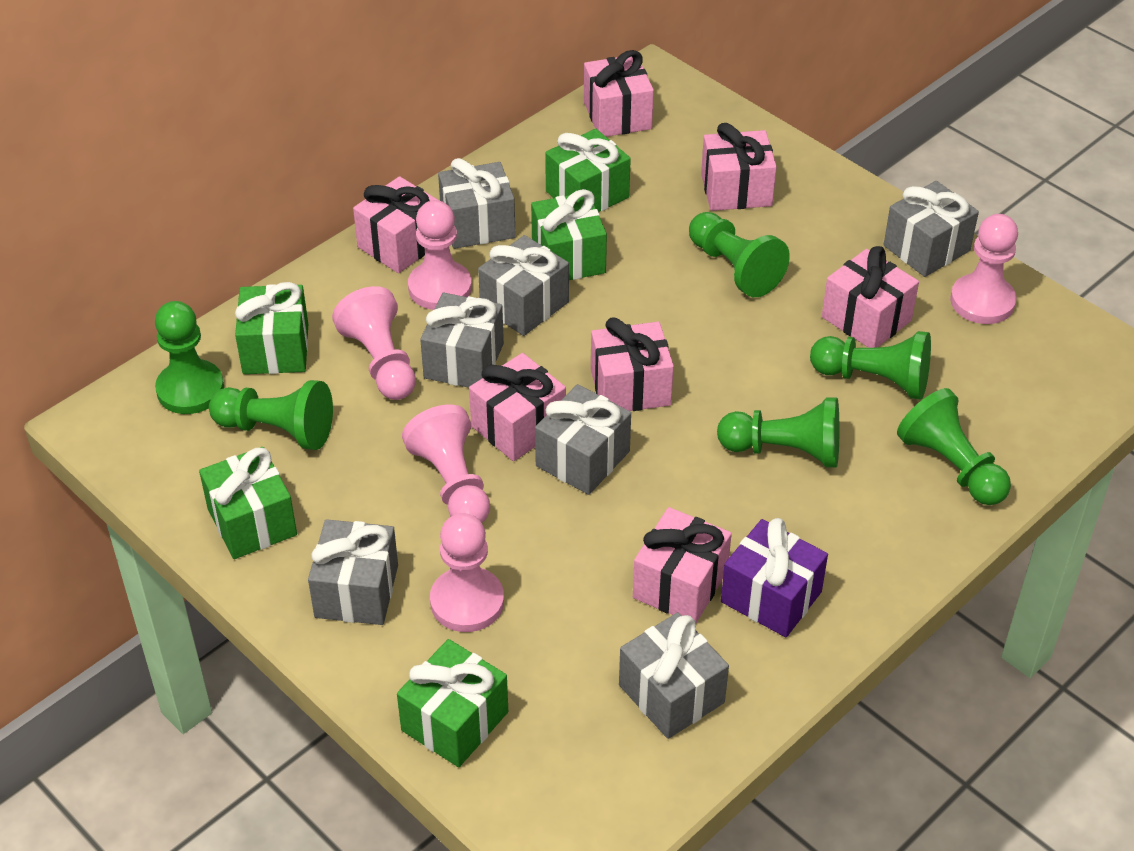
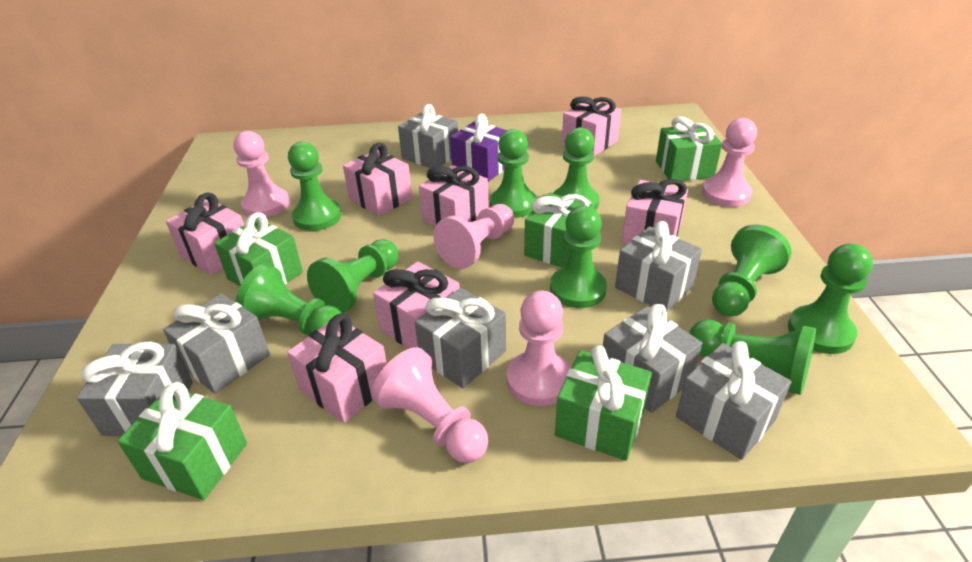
green pawn: [155,301,224,414] [209,380,333,450] [689,212,790,297] [717,398,839,468] [810,331,931,399] [897,388,1011,505] = 6 -> [235,264,343,335] [288,142,341,231] [307,239,399,313] [490,129,537,218] [550,206,607,308] [553,127,599,210] [689,320,816,395] [712,224,791,317] [788,244,873,354] = 9

